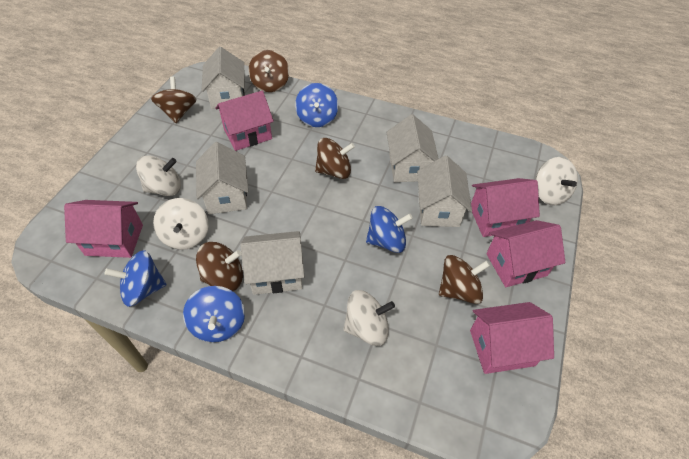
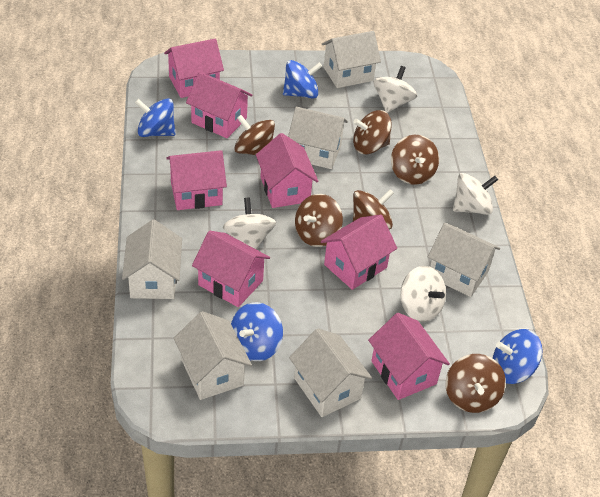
brown spinning top: [151,77,197,123] [196,242,243,291] [248,50,289,92] [315,138,355,179] [439,255,490,304] = 5 -> [234,115,275,155] [295,194,343,247] [353,110,392,154] [353,189,394,229] [391,135,439,185] [445,354,506,413] = 6
pink house: [64,200,143,258] [215,91,274,151] [470,302,554,374] [471,178,540,237] [486,220,565,287] = 5 -> [164,39,224,98] [166,150,227,210] [186,72,253,138] [192,231,270,307] [256,133,319,208] [321,214,397,290] [368,313,450,400] = 7
white house: [196,142,248,214] [202,47,245,109] [240,231,305,295] [387,114,439,182] [417,155,472,227] = 5 -> [122,220,182,299] [174,311,252,400] [288,107,348,169] [289,328,372,417] [322,31,381,88] [428,223,500,297] = 6

